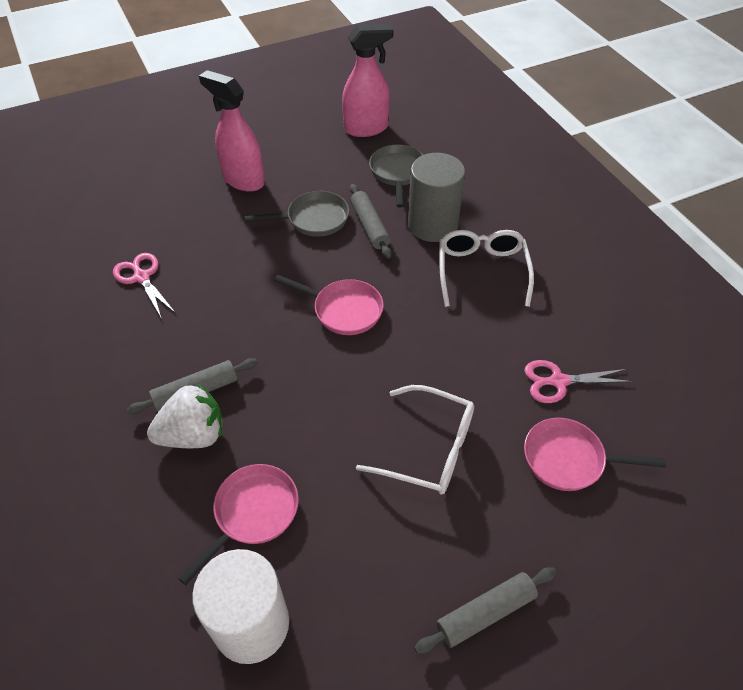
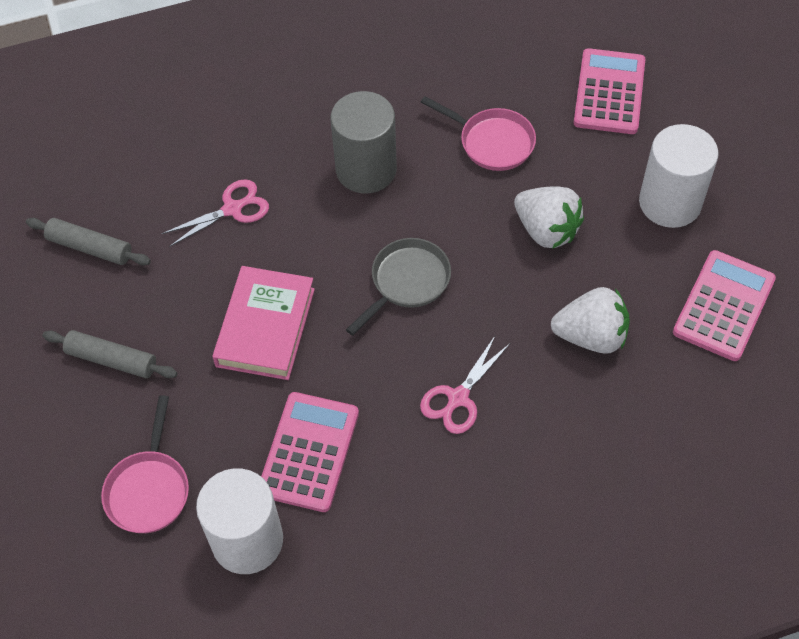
grey pan: [245,191,349,237] [369,145,423,207] = 2 -> [346,238,451,335] = 1
grey rolling pin: [127,358,258,414] [350,184,392,259] [414,567,556,654] = 3 -> [26,218,151,265] [43,330,177,378] = 2
pink book: none = 0 -> [212,266,315,380] = 1
pink calculator: none = 0 -> [261,392,359,512] [574,48,645,134] [673,250,776,361] = 3
pink pan: [178,464,299,585] [274,275,384,335] [524,418,666,491] = 3 -> [101,395,189,533] [420,96,536,171] = 2
pink spray bottle: [199,70,265,192] [342,24,393,137] = 2 -> none = 0
white cylinder: [192,549,289,664] = 1 -> [196,468,283,574] [639,124,718,228] = 2
white glasses: [356,385,474,495] [439,230,534,307] = 2 -> none = 0
white strawberry: [147,384,223,448] = 1 -> [514,186,584,249] [551,287,630,354] = 2

